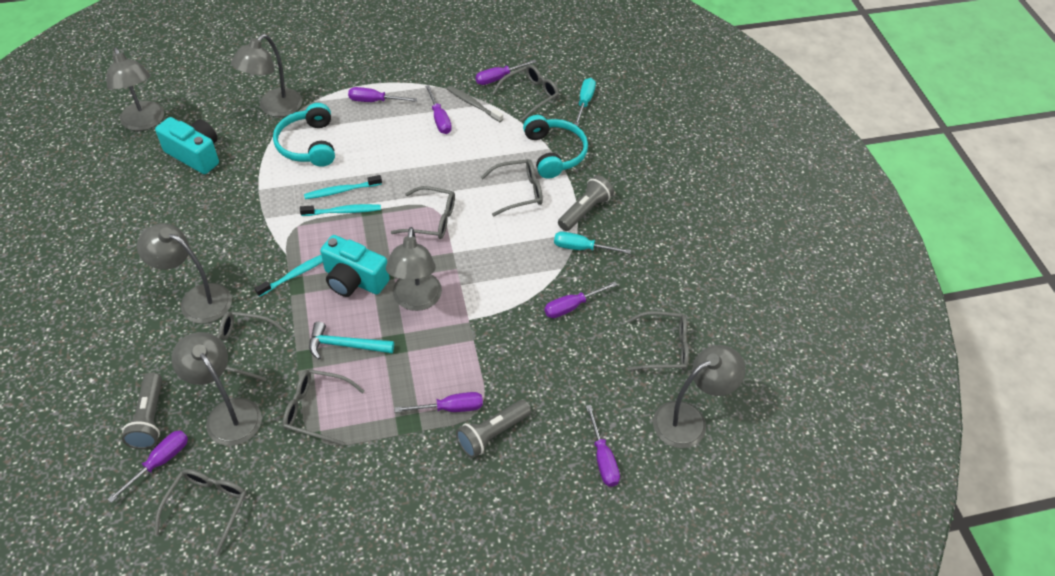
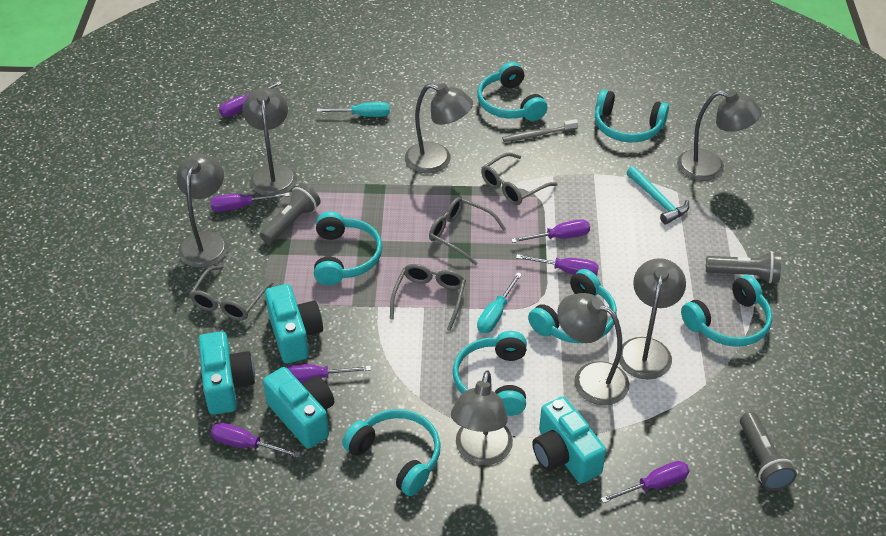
grey glasses: [154,469,247,556] [217,311,287,381] [283,369,365,446] [391,186,455,239] [481,159,543,216] [492,64,559,121] [627,311,689,371] = 7 -> [189,265,274,321] [390,264,466,331] [429,197,506,265] [481,153,558,205] = 4
grey lamp: [107,47,164,131] [137,223,232,324] [171,332,262,446] [231,34,302,117] [386,227,442,311] [653,345,746,448] = 6 -> [177,154,228,268] [243,87,297,196] [405,83,473,173] [451,370,513,465] [557,293,630,405] [619,258,686,380] [677,90,761,181] = 7
turquoise camera: [155,117,219,174] [320,235,390,297] = 2 -> [199,331,255,415] [263,367,334,449] [265,284,323,363] [532,396,606,484] = 4
turquoise headphones: [273,103,335,167] [523,115,588,179] = 2 -> [314,211,382,286] [342,409,441,496] [453,331,527,416] [477,62,548,121] [528,269,617,343] [595,90,669,142] [681,275,772,347] = 7
turquoise toothbrush: [255,255,323,297] [300,204,381,216] [304,175,382,199] = 3 -> none = 0

